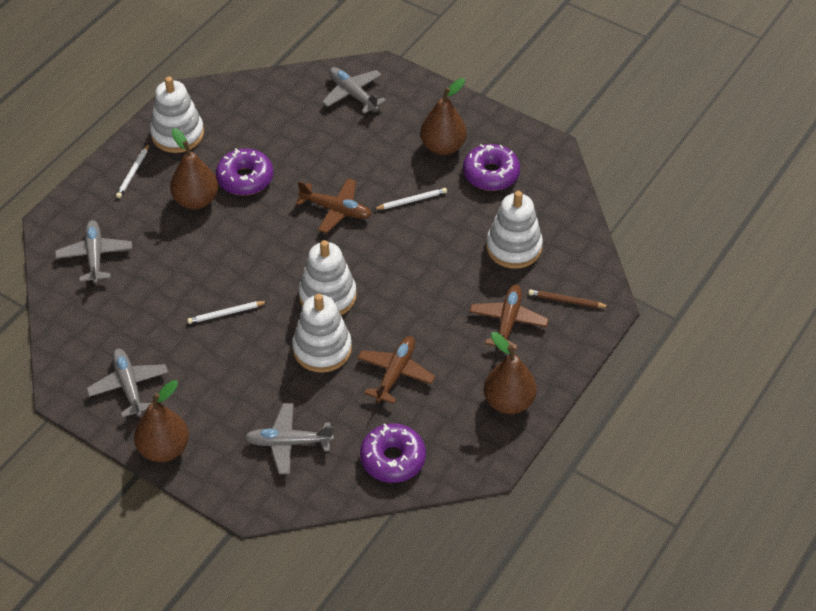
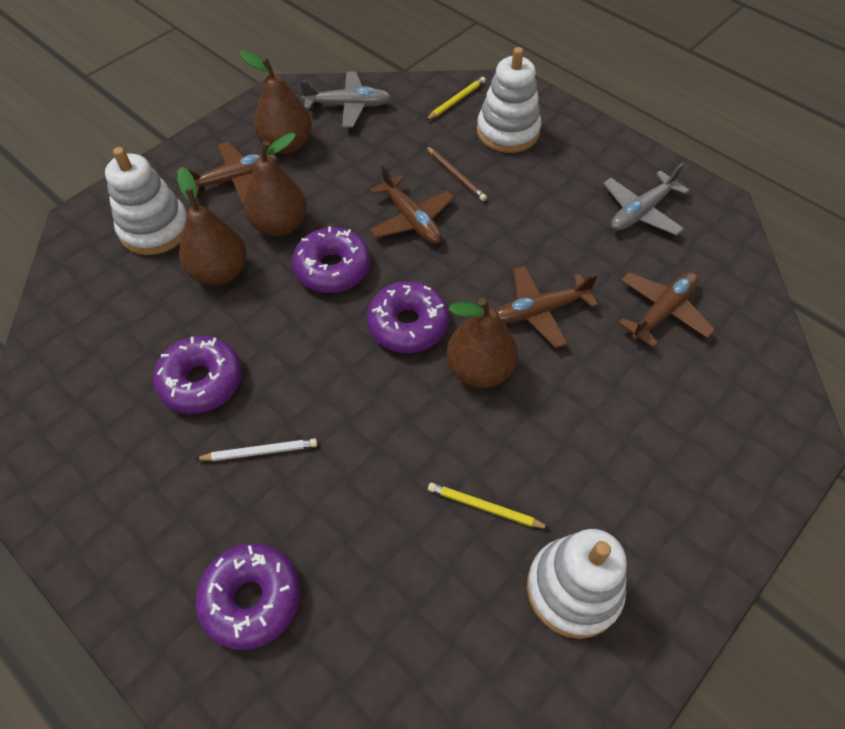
brown plane: [295,178,372,233] [357,336,435,404] [470,284,549,351] = 3 -> [178,142,278,205] [369,165,454,244] [496,266,598,348] [618,272,715,348] = 4
grey plane: [55,220,132,283] [87,349,168,418] [244,403,334,474] [322,67,386,114] = 4 -> [299,72,391,128] [603,164,689,236] = 2
purple donut: [216,148,273,196] [360,424,426,483] [463,144,520,191] = 3 -> [153,335,242,414] [195,543,300,650] [292,226,371,293] [367,281,449,353] = 4
white pencil: [116,144,149,198] [187,301,268,324] [374,188,447,210] = 3 -> [195,438,317,461] = 1
white stacking toy: [150,77,204,153] [292,294,352,373] [299,240,356,315] [486,191,543,269] = 4 -> [105,147,187,255] [477,47,541,153] [527,529,627,639] = 3
yellow pencil: none = 0 -> [426,77,486,120] [428,483,550,529] = 2

